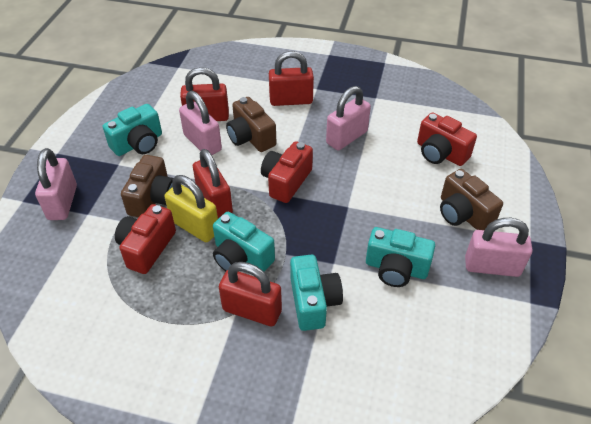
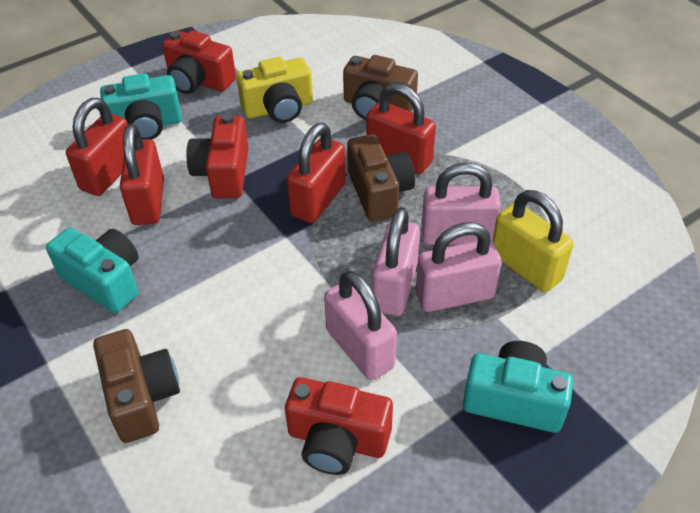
turquoise camera: [103,104,162,156] [213,212,275,271] [290,255,343,331] [366,227,435,287] = 4 -> [46,228,139,313] [100,73,182,140] [463,341,573,433] = 3
yellow camera: none = 0 -> [236,57,313,123] = 1

